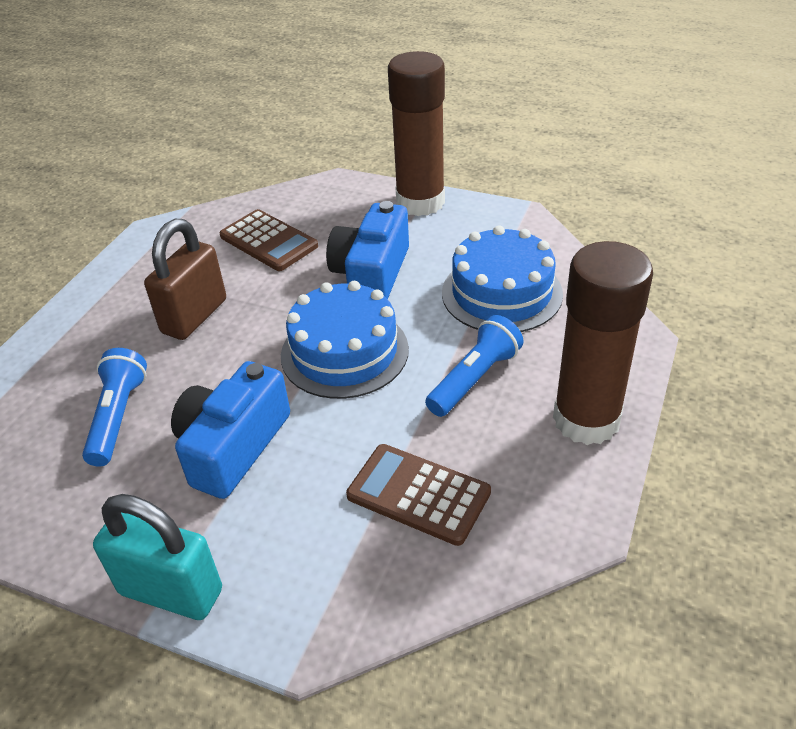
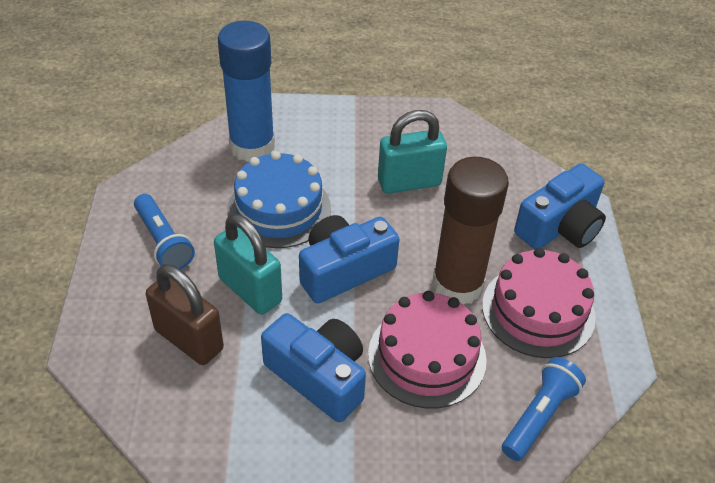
blue cake: [281,281,409,399] [442,225,563,332] = 2 -> [228,151,331,248] = 1
blue camera: [171,361,290,499] [326,201,409,299] = 2 -> [261,313,366,422] [299,215,399,303] [514,163,606,249] = 3
blue glue stick: none = 0 -> [218,21,275,162] = 1
brown calculator: [219,209,318,271] [346,444,491,546] = 2 -> none = 0
brown glue stick: [388,51,445,216] [553,241,653,445] = 2 -> [432,157,509,305] = 1
pink cake: none = 0 -> [368,291,487,409] [482,248,596,358] = 2
turquoise padlock: [93,494,222,620] = 1 -> [214,214,282,315] [378,110,447,194] = 2

